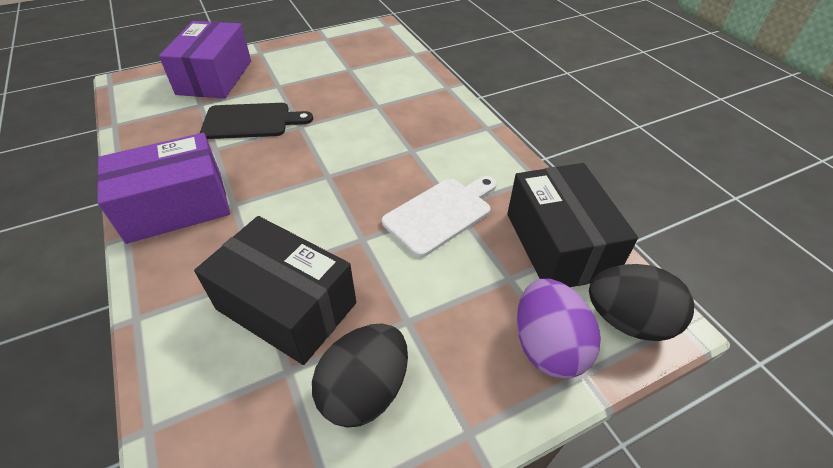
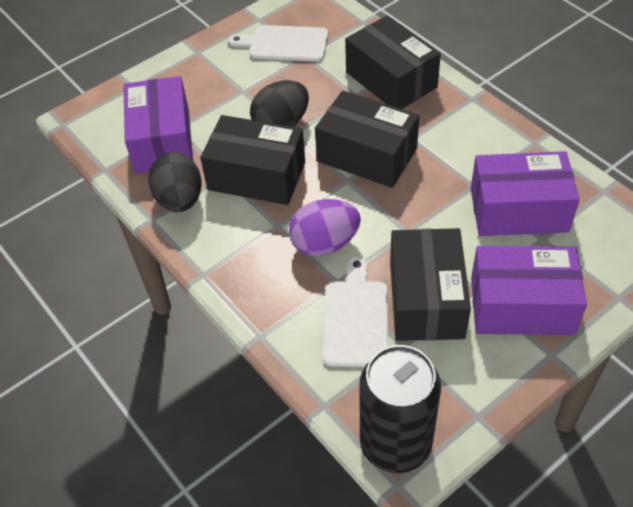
black box: [194,216,356,365] [507,163,638,287] = 2 -> [200,115,305,205] [315,90,419,188] [345,15,441,109] [390,228,471,341] = 4
black can: none = 0 -> [359,345,441,473] = 1
black cutting board: [200,103,313,139] = 1 -> none = 0
purple box: [97,133,230,244] [159,21,251,98] = 2 -> [123,76,193,174] [471,151,580,236] [471,246,587,335] = 3
white cutting board: [382,176,497,257] = 1 -> [229,25,328,62] [323,257,388,367] = 2

